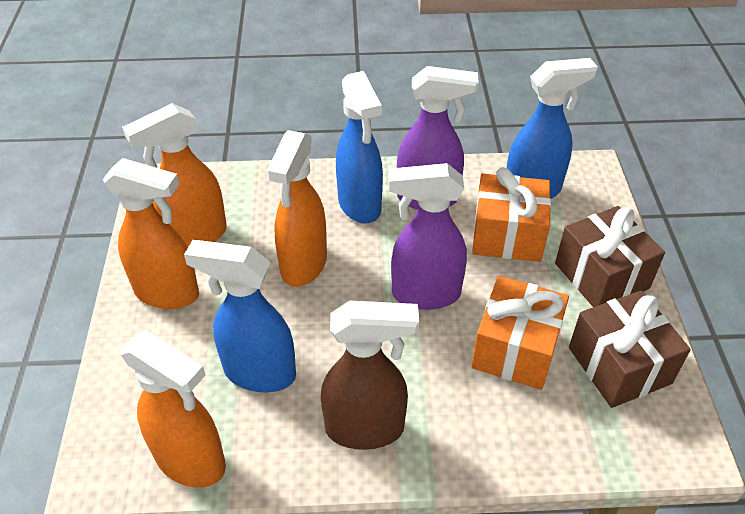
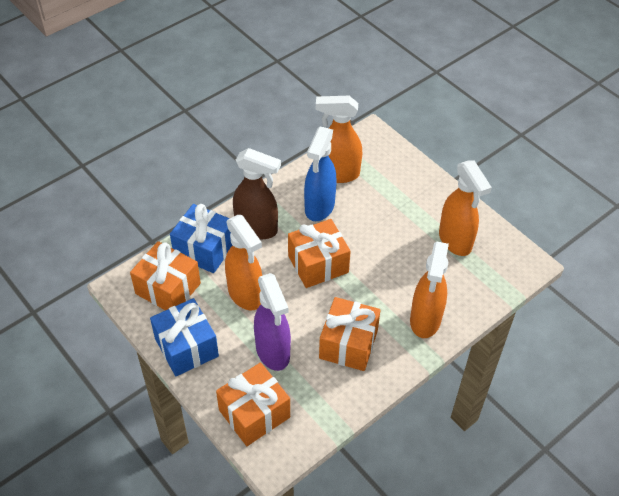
blue gift: none = 0 -> [150,298,219,376] [170,204,232,273] = 2
blue spray bottle: [184,240,296,393] [336,71,383,223] [506,58,598,199] = 3 -> [304,127,337,221] = 1
brown gift: [555,206,665,307] [569,291,691,408] = 2 -> none = 0
orange gift: [471,276,569,390] [472,167,551,262] = 2 -> [130,241,201,310] [216,362,290,446] [288,219,351,288] [319,297,380,371] = 4
purple spray bottle: [389,163,467,310] [397,66,479,209] = 2 -> [254,273,291,371] = 1

